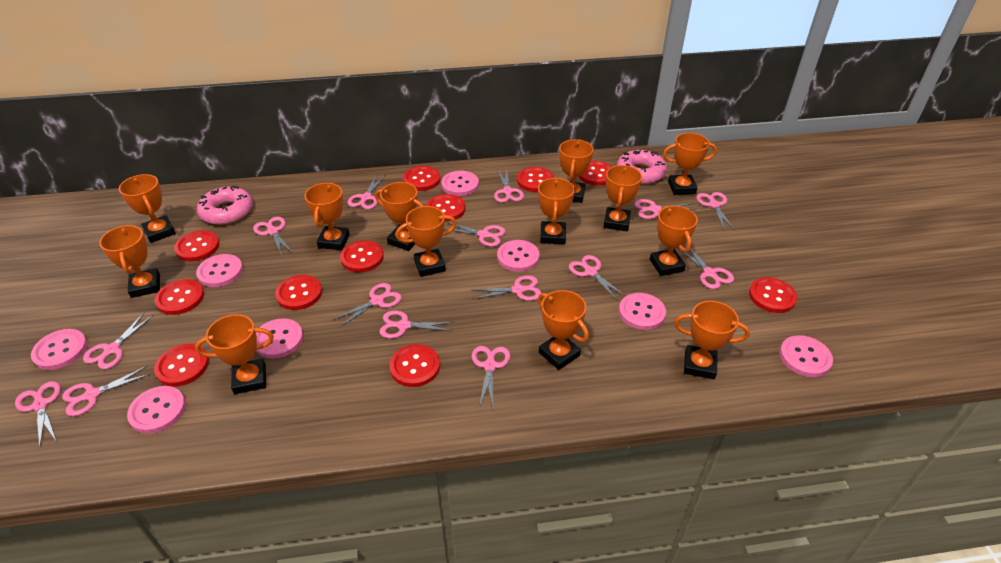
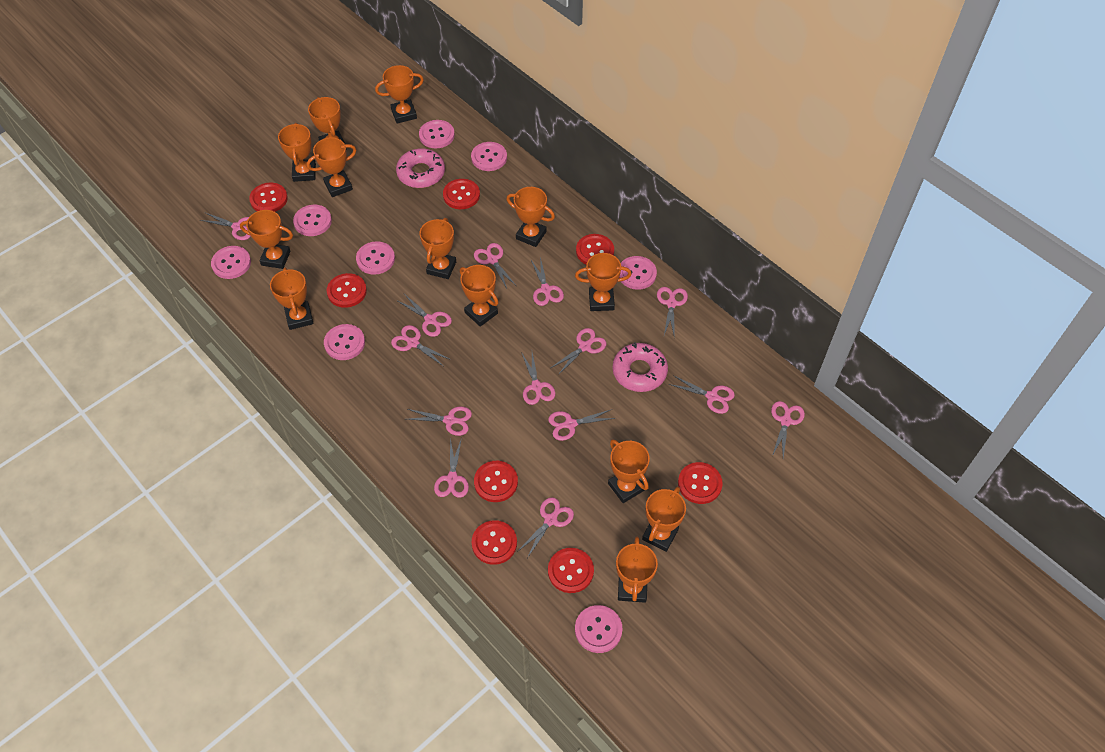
pink scissors: [15,381,61,448] [62,366,150,416] [83,312,154,369] [253,217,293,255] [332,283,402,328] [347,174,386,209] [379,310,455,339] [444,221,506,247] [472,275,542,301] [472,346,510,408] [494,169,524,203] [569,255,625,300] [635,199,696,219] [677,244,734,289] [696,192,735,231] = 15 -> [200,213,250,240] [391,325,451,366] [398,295,452,337] [407,406,472,436] [434,438,469,498] [474,243,515,288] [517,497,574,558] [521,352,556,405] [531,257,564,306] [548,409,616,441] [551,328,606,375] [657,287,688,338] [669,375,735,414] [771,401,805,458] = 14
red button: [154,344,209,386] [155,279,204,315] [174,230,220,261] [275,275,322,310] [340,240,384,272] [389,344,440,387] [403,166,440,191] [426,194,465,222] [517,167,554,192] [579,161,612,186] [749,277,797,313] = 11 -> [249,183,288,212] [327,273,367,308] [443,179,480,209] [472,520,517,565] [474,461,518,502] [548,548,594,593] [576,234,614,264] [678,462,723,504] = 8

